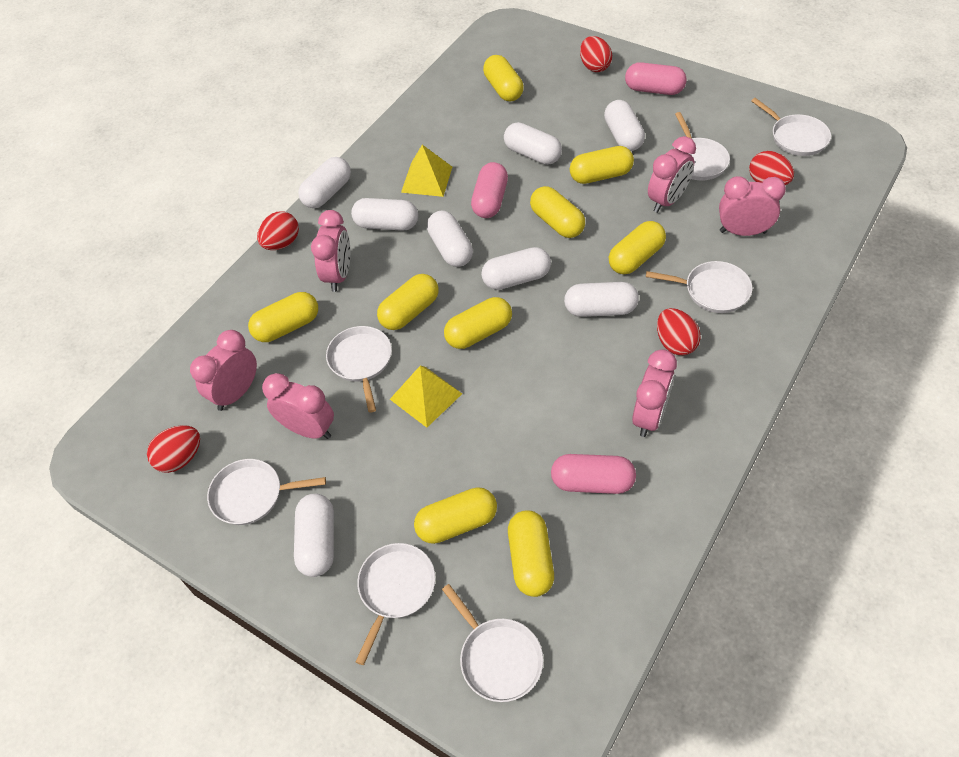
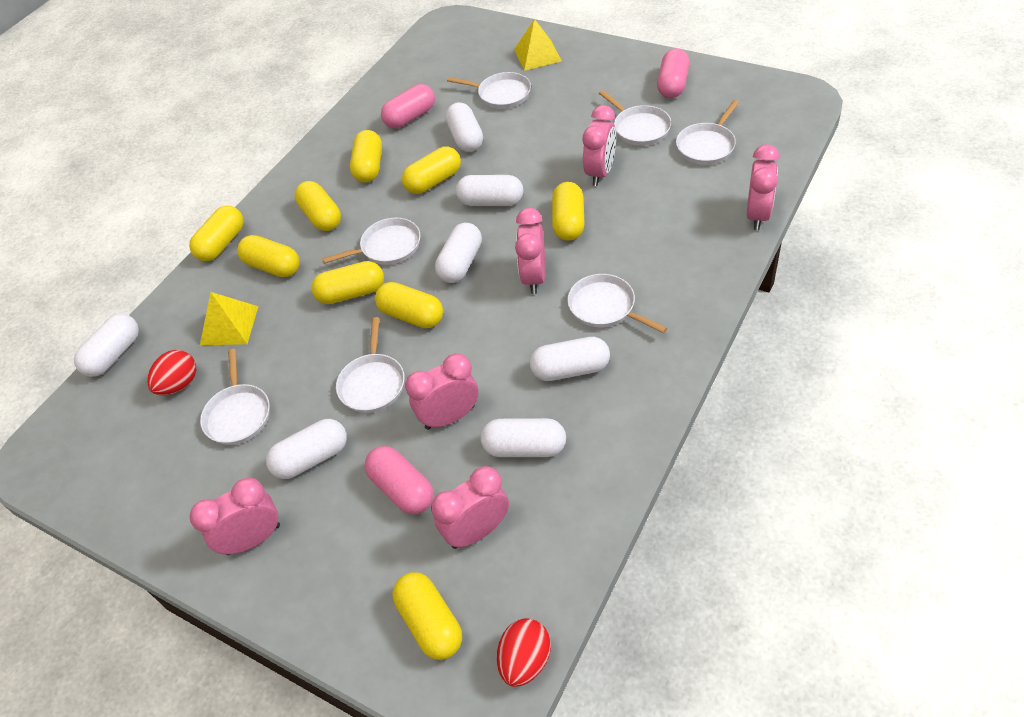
red egg: [147,425,200,473] [257,211,299,250] [580,36,612,72] [657,308,701,356] [749,151,794,185] = 5 -> [147,350,196,395] [497,618,551,687] = 2
white capsule: [294,494,334,577] [298,157,351,208] [351,198,418,231] [427,211,473,267] [481,247,551,290] [504,122,562,165] [564,282,639,317] [604,100,645,151] = 8 -> [74,314,139,377] [266,419,347,479] [435,223,482,283] [445,102,483,152] [456,175,523,206] [481,418,566,457] [530,337,610,381] = 7

